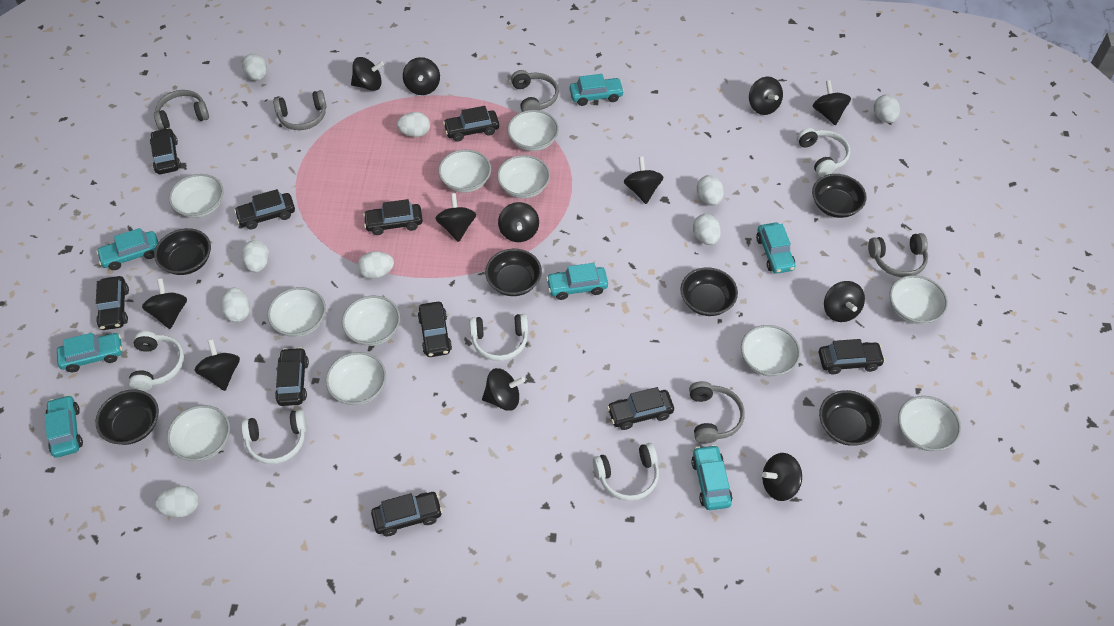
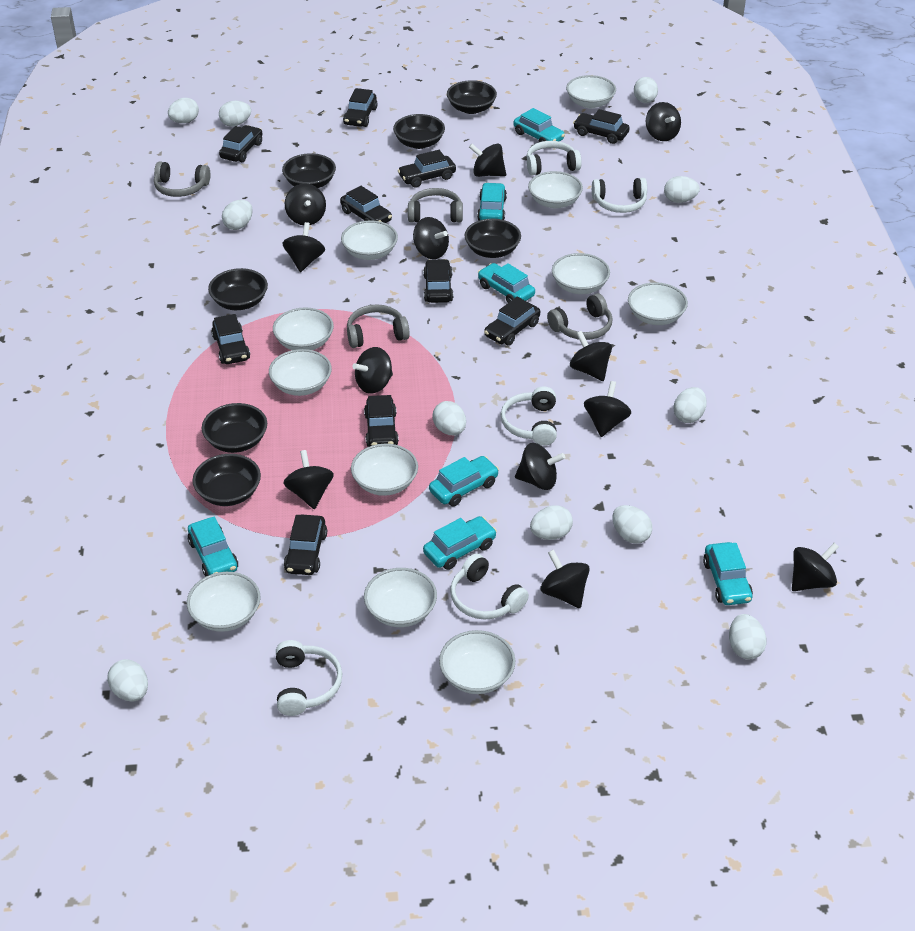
black bowl: [95,389,159,445] [154,228,211,275] [485,249,542,296] [680,267,738,316] [812,174,867,218] [819,390,882,446] = 6 -> [192,454,261,506] [202,403,267,453] [208,268,268,310] [282,153,336,188] [393,114,445,149] [447,80,497,114] [464,219,521,258] = 7
grey headphones: [154,90,209,130] [273,90,327,130] [511,70,559,112] [689,381,745,444] [868,233,928,277] = 5 -> [154,161,210,197] [347,304,410,348] [408,188,463,222] [547,293,612,340] = 4
white egg: [155,486,199,518] [221,287,250,322] [241,240,269,272] [242,53,267,81] [358,251,394,279] [397,112,430,137] [693,214,721,245] [697,175,724,205] [874,94,900,123] = 9 -> [107,659,148,702] [168,98,199,123] [219,101,251,127] [222,200,253,230] [433,401,466,435] [530,505,573,540] [612,505,652,544] [634,77,658,103] [664,176,700,203] [673,387,707,423] [729,614,766,659] = 11

